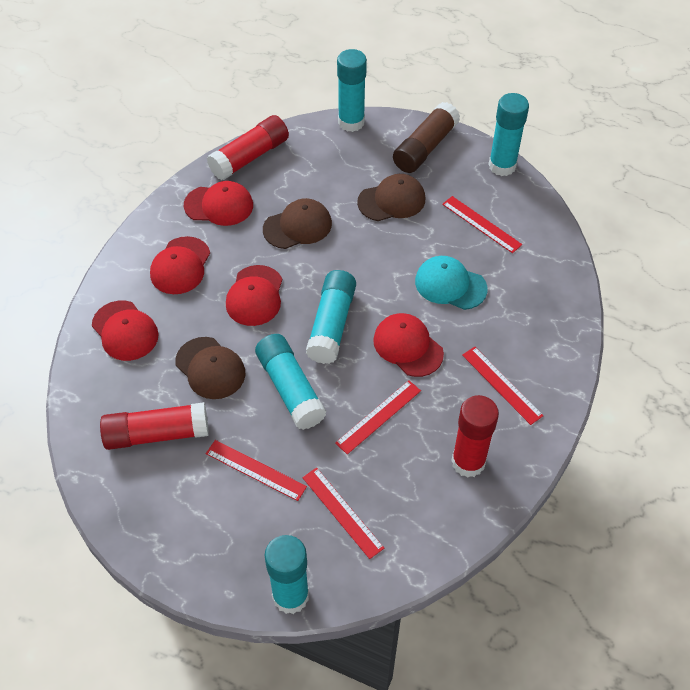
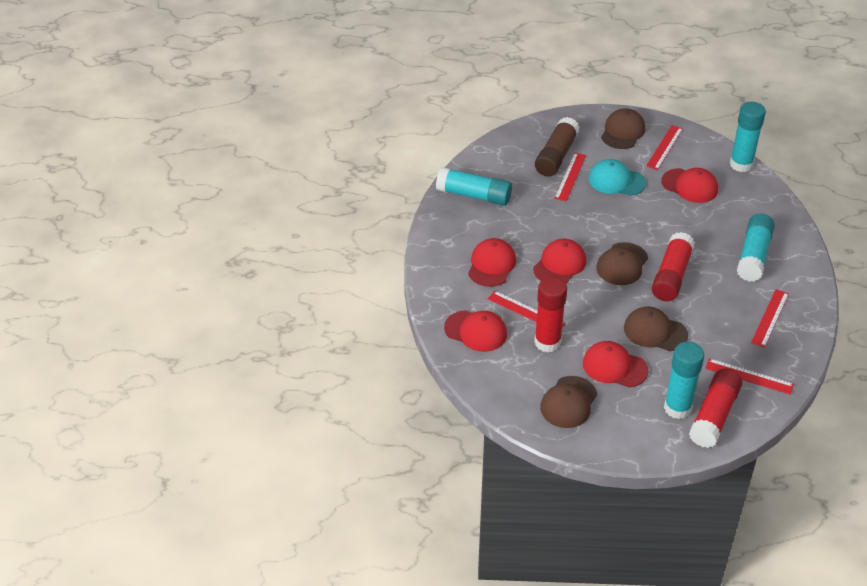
brown cap: [175,337,245,399] [263,198,332,249] [357,174,425,221] = 3 -> [540,376,597,428] [596,242,648,285] [601,109,646,149] [624,307,688,351] = 4
turquoise glue stick: [255,334,327,430] [265,535,309,614] [306,270,356,364] [337,49,367,132] [489,93,529,176] = 5 -> [436,167,512,206] [664,342,704,419] [729,102,766,172] [737,213,775,282] = 4

